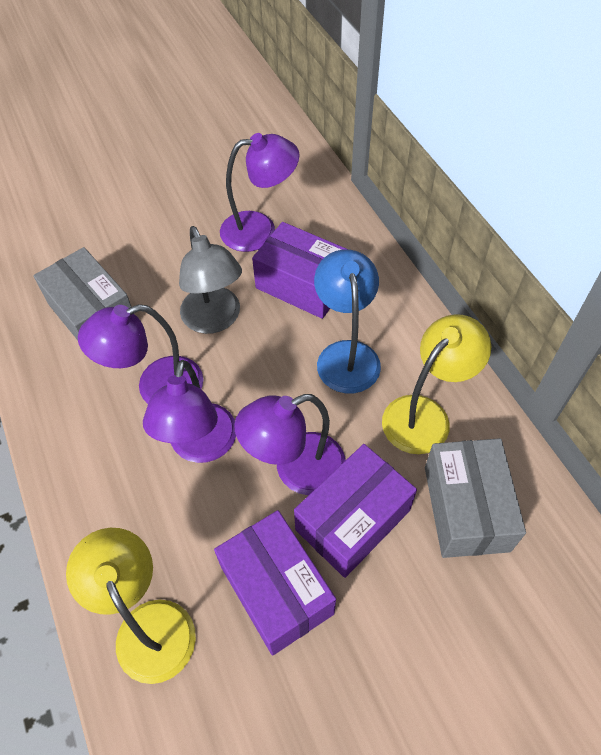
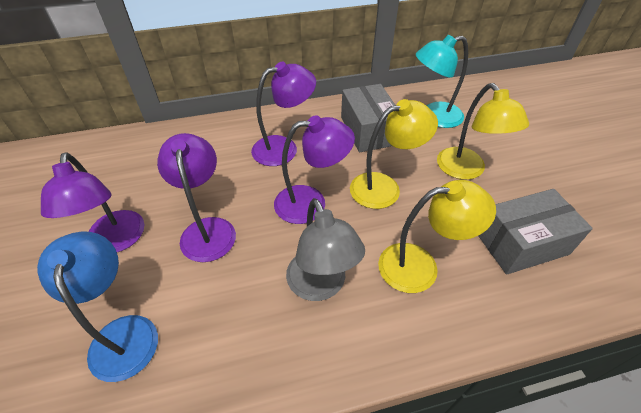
purple box: [214,510,336,656] [252,222,346,319] [294,444,417,578] = 3 -> none = 0
turquoise lamp: none = 0 -> [416,35,468,128] = 1
yellow lamp: [66,528,196,684] [382,314,491,454] = 2 -> [350,99,438,209] [378,180,496,293] [437,83,529,180] = 3

